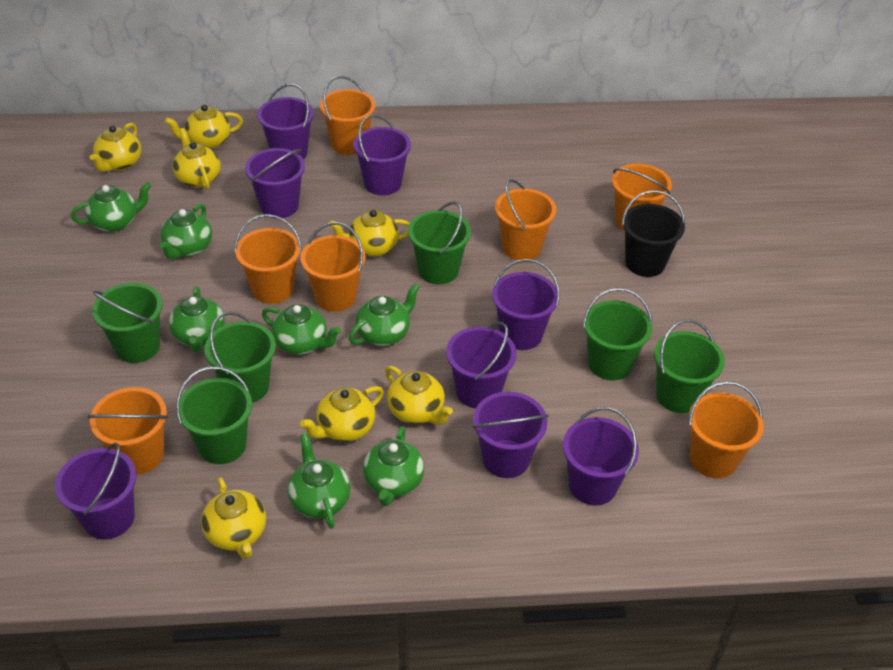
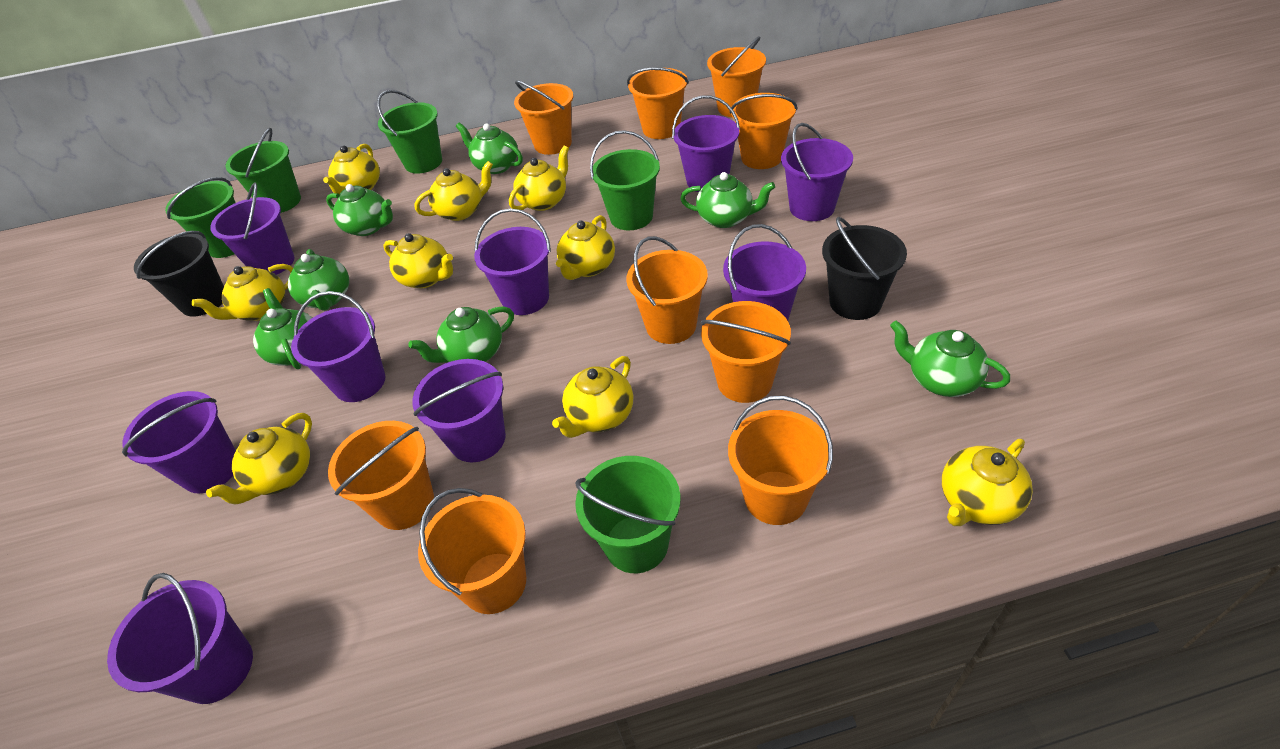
black bucket: [621,190,685,277] = 1 -> [134,231,224,317] [822,216,907,320] = 2
green bucket: [92,283,162,363] [176,367,252,464] [204,312,276,403] [408,201,471,284] [583,288,653,380] [654,320,725,413] = 6 -> [165,177,235,258] [225,128,301,213] [377,90,442,174] [575,456,681,573] [590,130,660,230] = 5
orange bucket: [88,387,168,474] [234,214,302,304] [301,222,366,311] [320,76,376,155] [495,179,556,260] [612,163,672,231] [688,381,764,478] = 7 -> [328,421,434,530] [418,488,526,614] [514,80,573,155] [626,236,708,344] [627,67,689,139] [701,301,791,403] [707,36,766,117] [728,396,833,525] [730,93,797,169] = 9
purple bucket: [55,443,137,539] [245,148,305,218] [257,84,314,159] [353,114,411,195] [446,322,516,409] [473,392,549,478] [492,259,560,350] [563,407,639,506] = 8 -> [107,573,253,704] [122,391,236,493] [210,182,294,275] [291,291,385,402] [412,359,506,462] [474,208,551,315] [672,95,740,192] [723,224,806,321] [781,123,853,221] = 9
yellow teapot: [90,123,141,172] [165,105,243,149] [172,128,221,190] [201,477,266,559] [300,386,384,442] [329,210,410,257] [385,366,453,425] = 7 -> [192,264,293,321] [206,413,312,505] [323,144,380,195] [383,233,453,288] [414,161,493,221] [509,146,569,211] [552,356,633,438] [556,215,615,280] [942,439,1033,526] = 9

